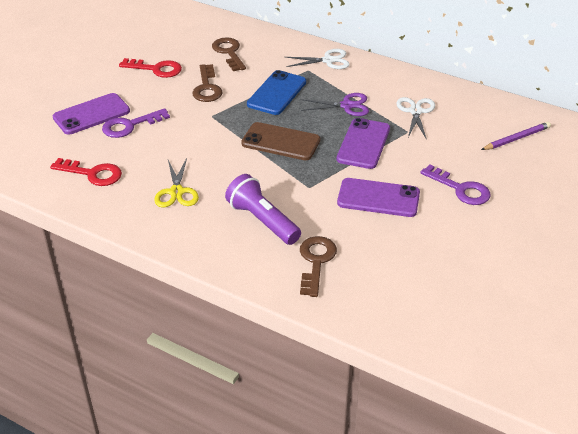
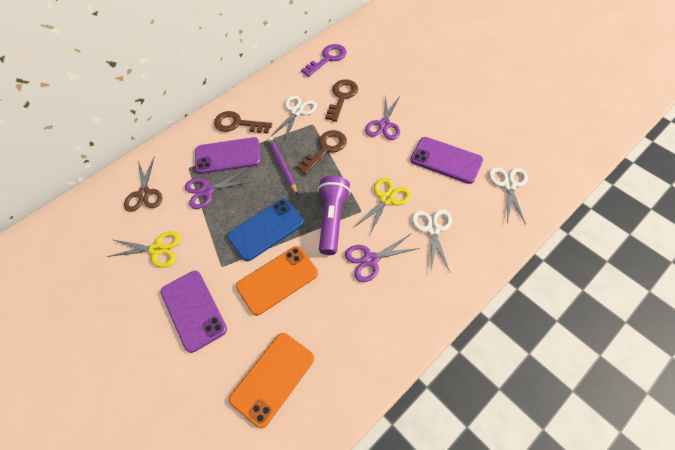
brown phone: [241,122,320,160] = 1 -> none = 0
brown scissors: none = 0 -> [124,158,162,212] = 1
orange phone: none = 0 -> [229,333,314,428] [236,246,318,316] = 2
purple key: [102,108,170,138] [420,165,491,205] = 2 -> [301,44,346,77] = 1
purple scissors: [301,93,369,116] = 1 -> [185,169,253,209] [345,234,420,282] [365,96,400,140] = 3
red key: [50,158,122,186] [119,58,182,78] = 2 -> none = 0
white scissors: [285,49,350,69] [397,97,435,140] = 2 -> [270,95,317,141] [412,209,452,272] [489,167,528,224] = 3
yellow scissors: [154,158,199,207] = 1 -> [107,231,181,268] [354,178,411,237] = 2

